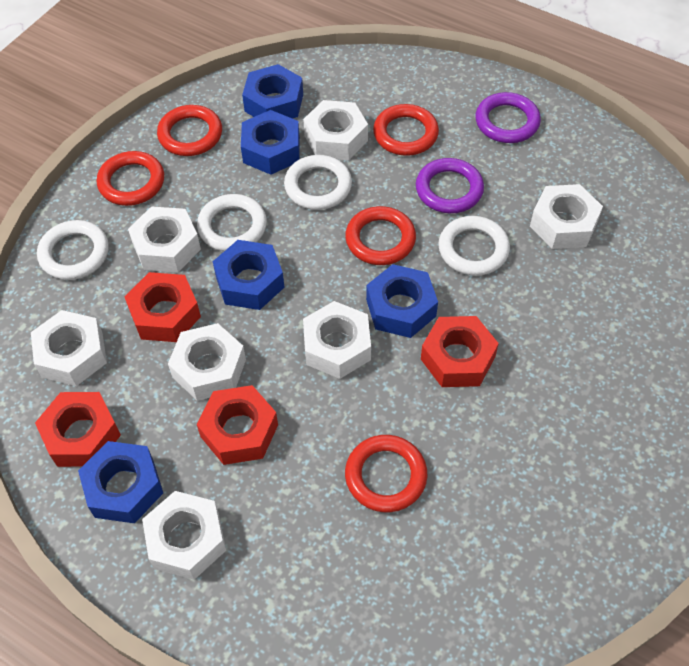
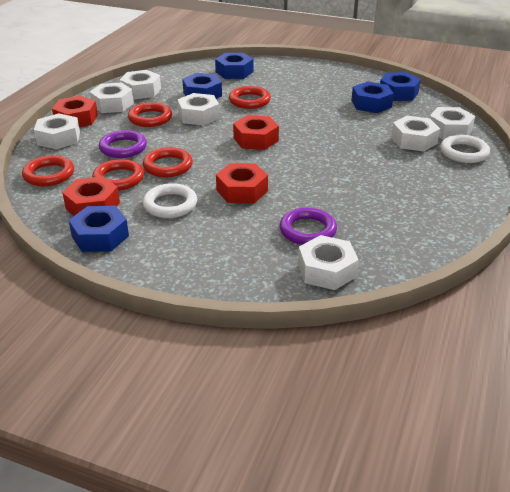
white ring: [37,220,109,280] [197,194,267,251] [284,155,352,210] [438,216,510,276] = 4 -> [143,183,197,218] [440,135,490,163] = 2

